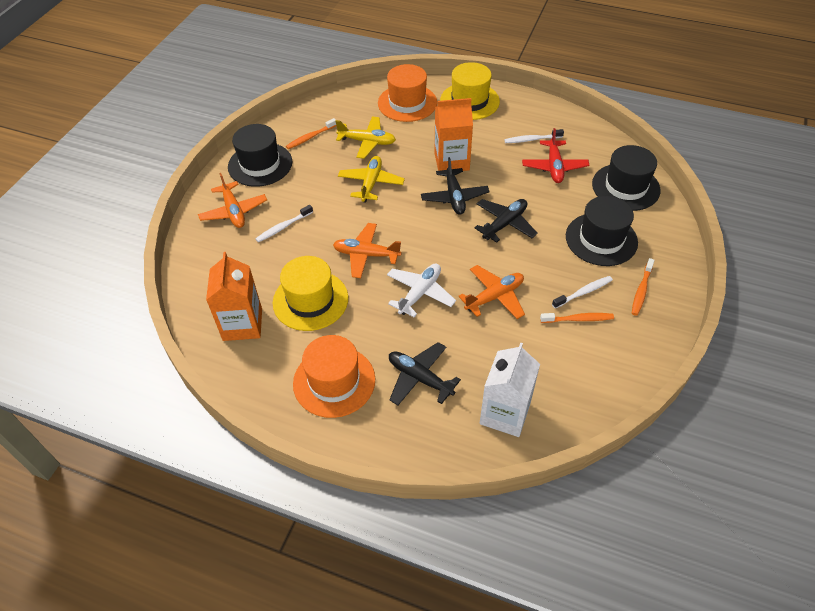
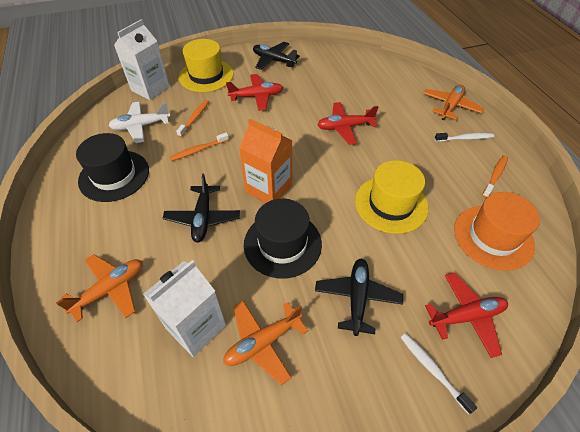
black hat: [228,124,292,187] [566,196,638,266] [592,145,661,211] = 3 -> [76,133,149,202] [244,199,322,279] = 2
orange carton: [206,252,262,341] [434,98,473,171] = 2 -> [239,118,293,203] = 1
orange hat: [293,335,375,418] [378,64,437,122] = 2 -> [454,192,540,271] = 1
red plane: [522,128,589,183] = 1 -> [226,74,283,111] [317,102,378,145] [425,272,508,358] = 3
white carton: [480,342,540,437] = 1 -> [114,19,170,100] [143,260,226,357] = 2
white toothbrush: [255,205,313,242] [504,129,564,143] [552,276,613,308] = 3 -> [400,333,477,414] [435,133,494,142] = 2
yellow plane: [335,116,396,159] [338,156,405,203] = 2 -> none = 0

